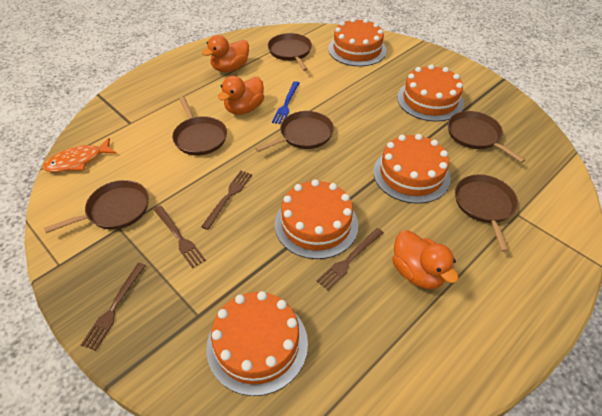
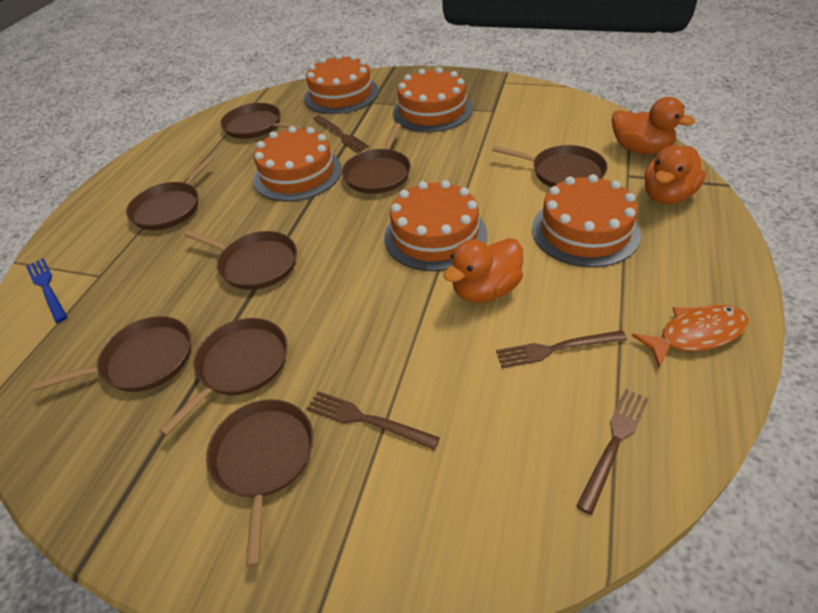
brown pan: [44,180,149,233] [172,97,227,155] [255,111,334,152] [268,33,312,71] [448,111,526,163] [455,174,518,252] = 6 -> [32,316,191,392] [126,156,214,230] [159,318,287,436] [184,230,297,290] [206,399,314,567] [220,103,305,139] [342,123,411,194] [492,145,608,187] = 8

